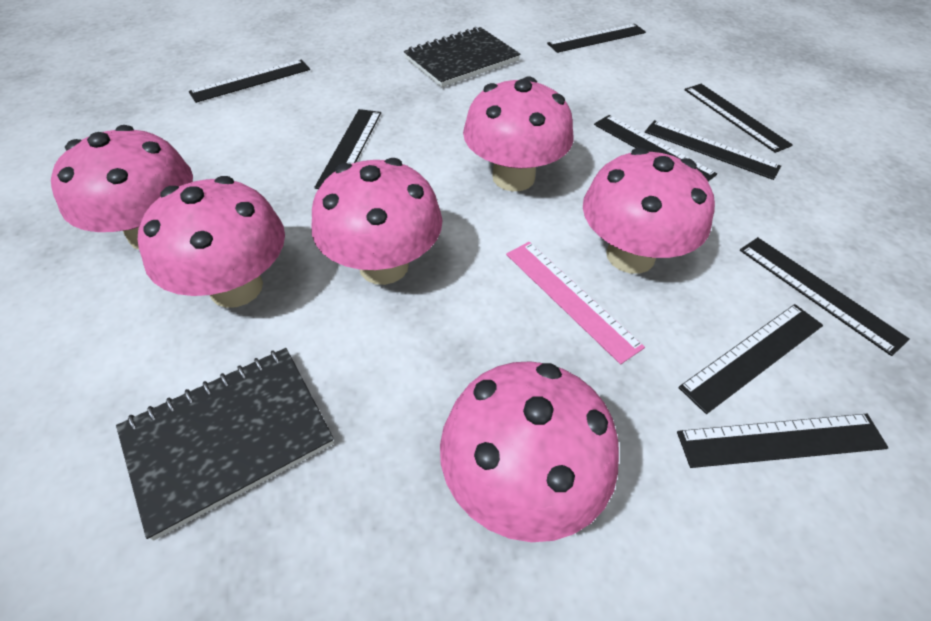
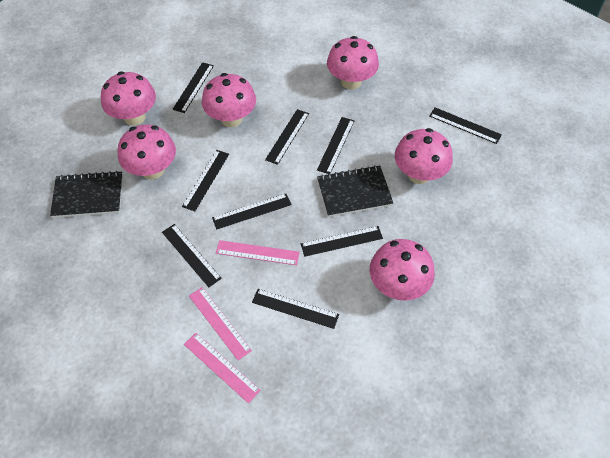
pink ruler: [506,242,645,364] = 1 -> [184,333,261,403] [189,287,252,360] [216,240,300,265] = 3

